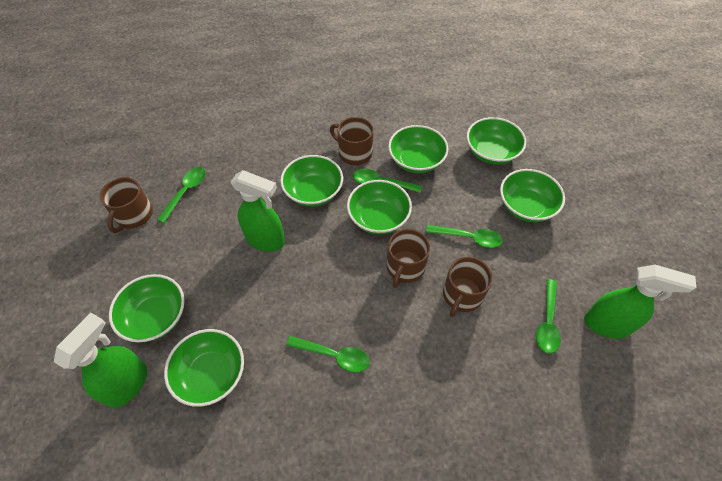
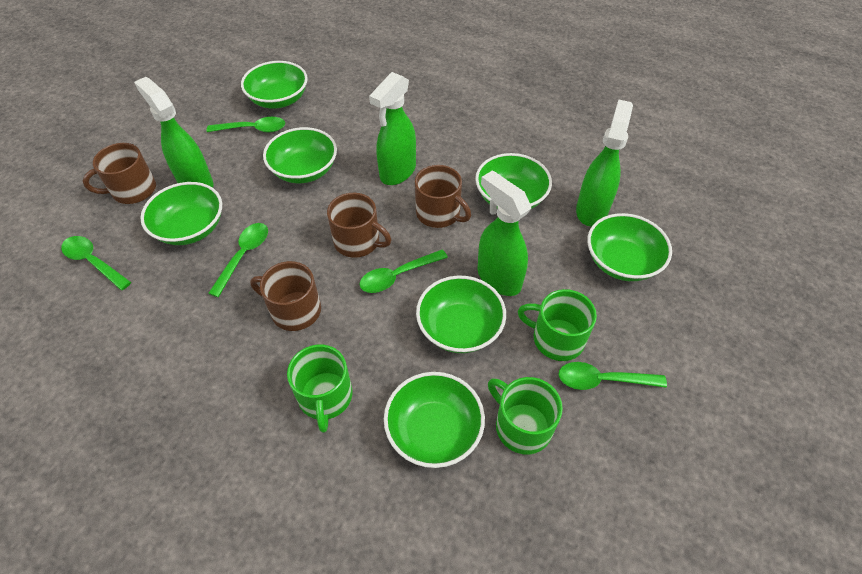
green mug: none = 0 -> [287,345,353,433] [488,377,563,454] [518,289,597,361] = 3
green spray bottle: [54,313,147,408] [231,170,285,251] [584,265,696,339] = 3 -> [134,77,213,188] [369,72,416,185] [477,170,531,296] [576,99,633,226] = 4

